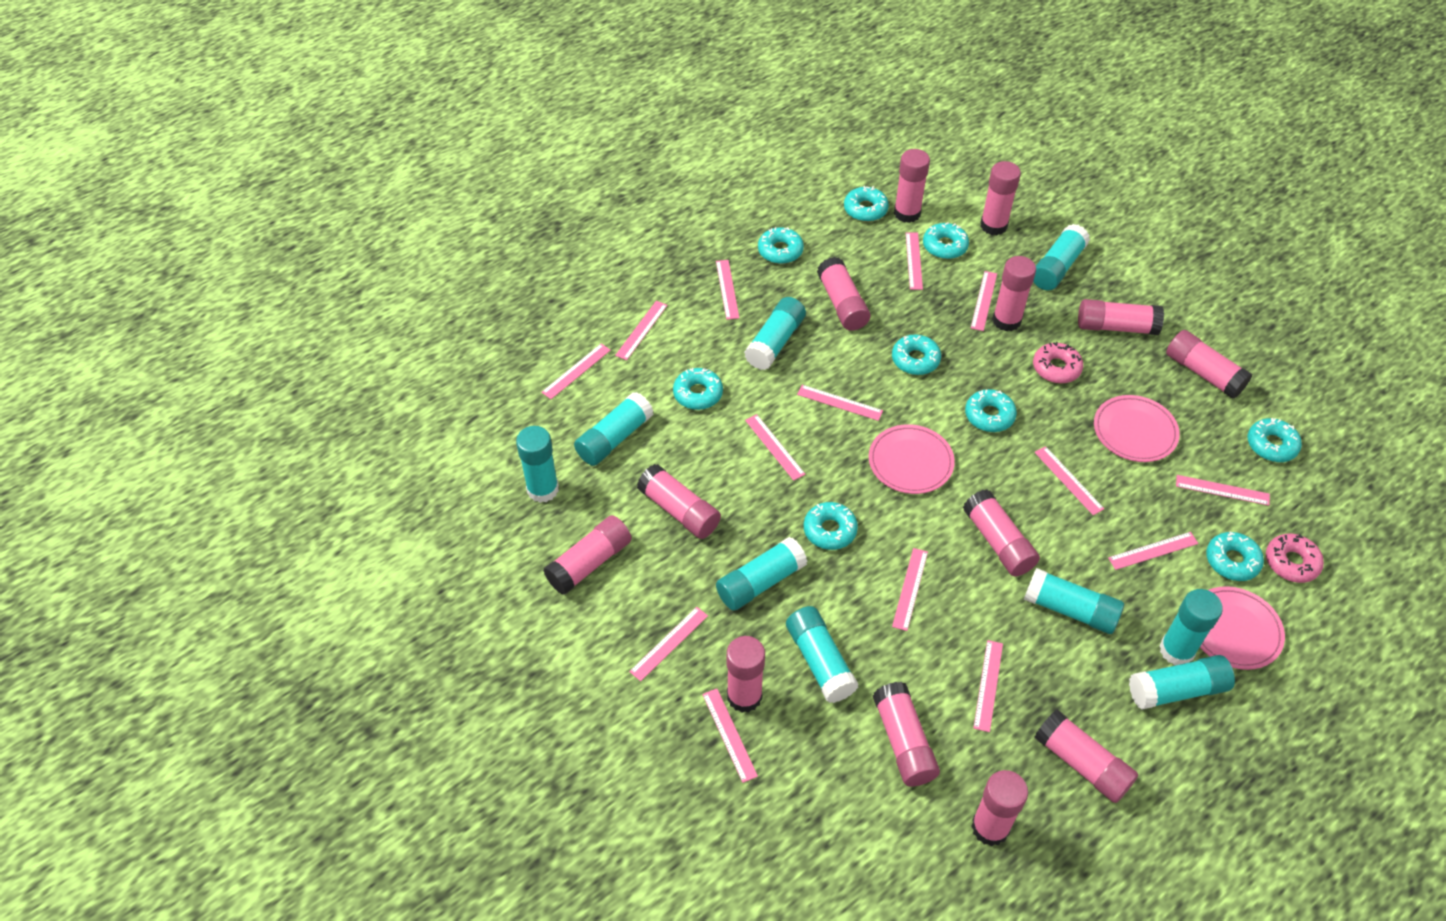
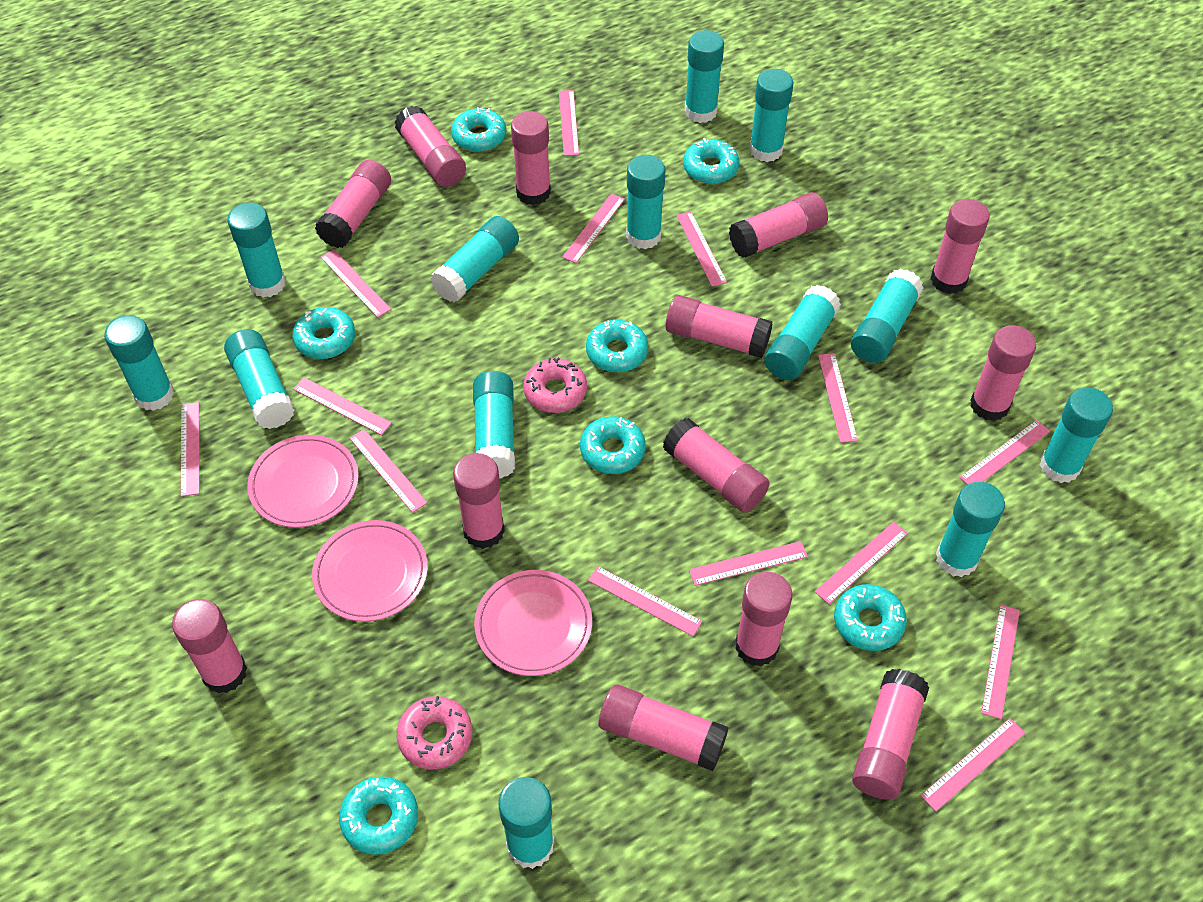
turquoise donut: [673,368,723,410] [758,227,804,264] [804,502,858,550] [844,186,889,222] [892,334,941,375] [923,222,969,259] [965,389,1017,432] [1206,532,1264,581] [1248,418,1302,462] = 9 -> [292,307,355,359] [339,776,418,855] [451,107,506,152] [580,416,646,474] [586,319,648,372] [683,138,739,184] [834,584,907,651] = 7
turquoise glue stick: [516,426,559,503] [574,392,654,466] [716,537,808,611] [744,297,806,370] [786,606,858,703] [1024,568,1124,634] [1033,224,1090,290] [1129,655,1235,710] [1159,589,1223,665] = 9 -> [104,315,174,411] [224,329,295,429] [228,203,286,298] [430,216,519,303] [473,371,515,478] [498,777,554,869] [626,155,666,249] [685,30,724,123] [749,69,793,162] [764,285,841,380] [851,269,924,363] [936,482,1005,577] [1040,387,1113,483] = 13

